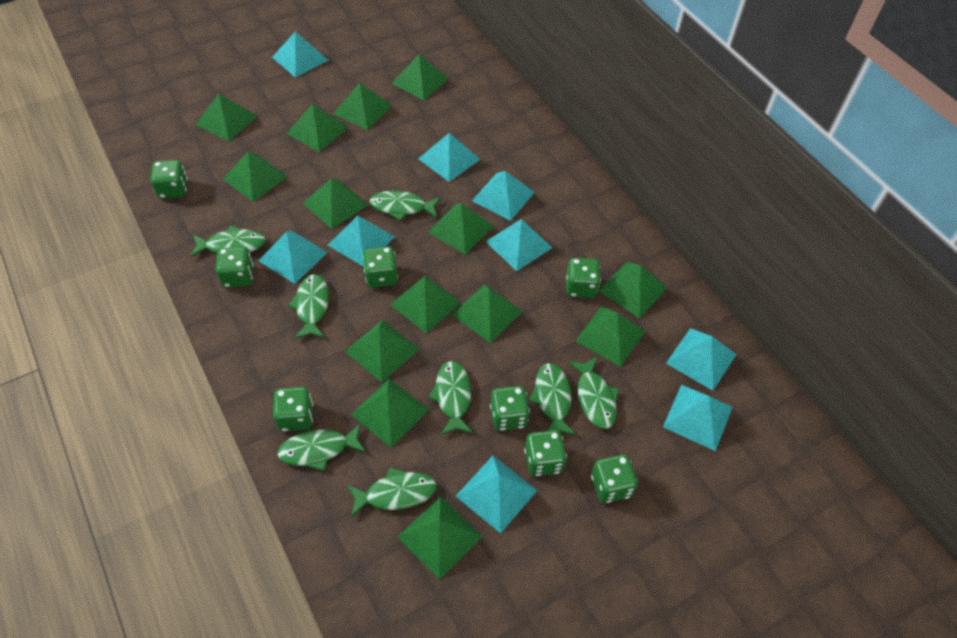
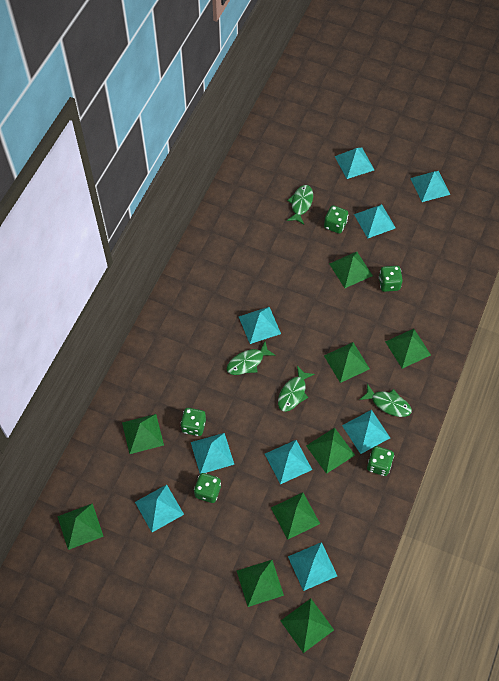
green dice: [151,160,188,199] [216,247,254,288] [273,387,313,431] [363,246,398,288] [490,386,530,431] [524,430,567,476] [566,258,601,298] [591,455,638,503] = 8 -> [180,408,206,436] [194,473,221,503] [324,205,348,234] [367,446,394,476] [379,266,403,292] = 5
green fish: [190,225,266,257] [277,423,366,471] [288,274,329,339] [347,467,437,517] [370,191,441,221] [428,361,473,435] [529,363,576,435] [568,357,619,429] = 8 -> [226,342,276,375] [278,366,314,412] [287,185,313,225] [359,383,412,417] = 4
green pyramid: [196,93,257,141] [223,152,288,202] [287,104,348,152] [303,178,368,229] [333,83,392,130] [345,320,419,383] [351,378,429,448] [390,275,461,334] [391,54,449,101] [398,496,483,580] [428,204,494,255] [452,284,523,343] [576,307,645,367] [599,262,667,318] = 14 -> [57,503,104,550] [122,414,164,454] [237,560,284,607] [271,492,320,540] [281,599,334,653] [306,428,355,474] [324,342,370,383] [329,252,373,288] [385,329,431,369] = 9

